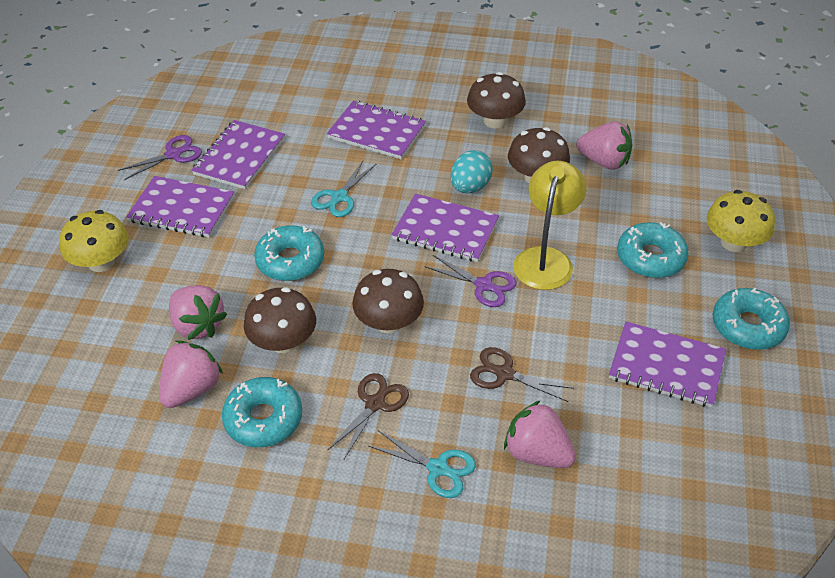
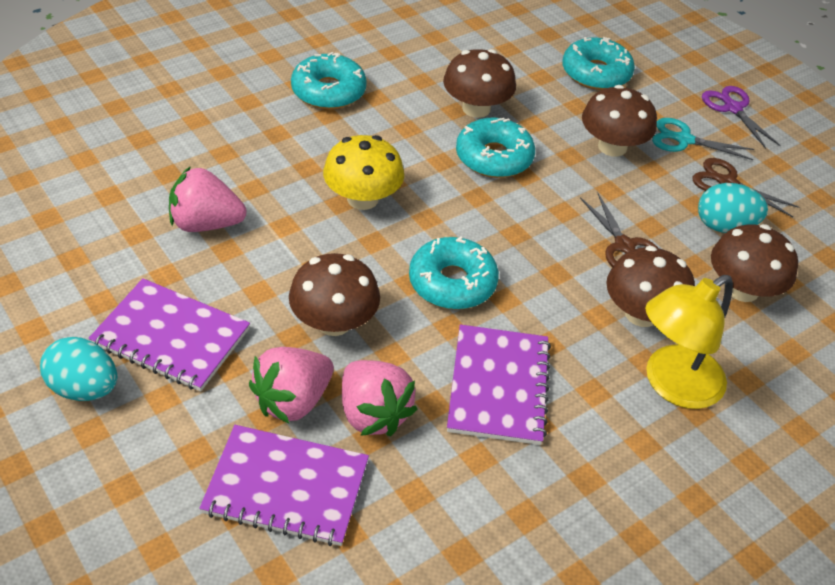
brown mushroom: [244,287,316,353] [352,269,424,334] [467,72,526,128] [508,127,570,183] = 4 -> [289,253,380,336] [443,49,516,118] [582,85,657,157] [606,246,695,327] [711,224,798,302] = 5
pink strawberry: [159,341,223,408] [169,285,228,340] [504,400,576,468] [576,121,632,170] = 4 -> [169,166,247,232] [249,347,334,424] [342,360,418,436] = 3
purple notebook: [126,176,234,238] [191,120,285,189] [327,100,426,159] [392,193,499,262] [609,322,726,408] = 5 -> [89,278,250,391] [199,425,369,546] [447,324,551,445] = 3
purple scissors: [118,135,202,180] [424,255,516,307] = 2 -> [702,86,781,149] = 1
turquoise egg: [451,150,493,193] = 1 -> [40,337,117,401] [698,183,768,233] = 2
turquoise scissors: [311,161,376,217] [369,430,476,498] = 2 -> [652,118,754,160] = 1
yellow mushroom: [59,210,129,272] [706,190,775,252] = 2 -> [323,135,404,210] = 1

